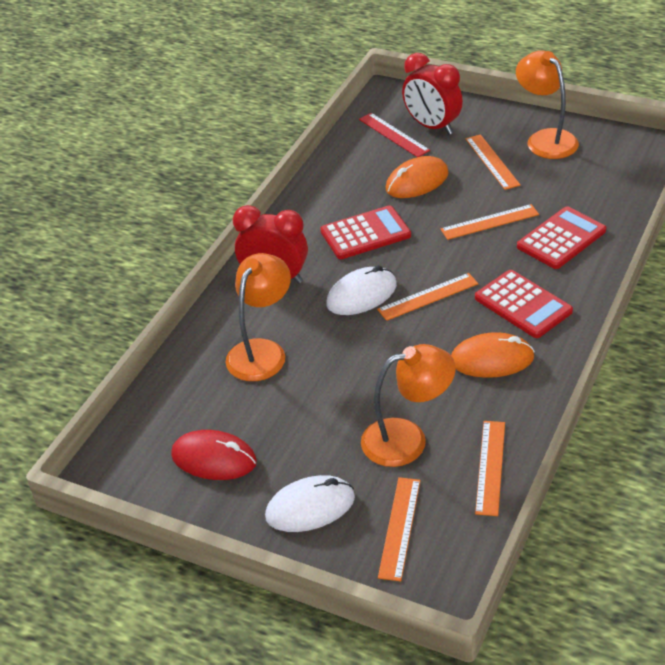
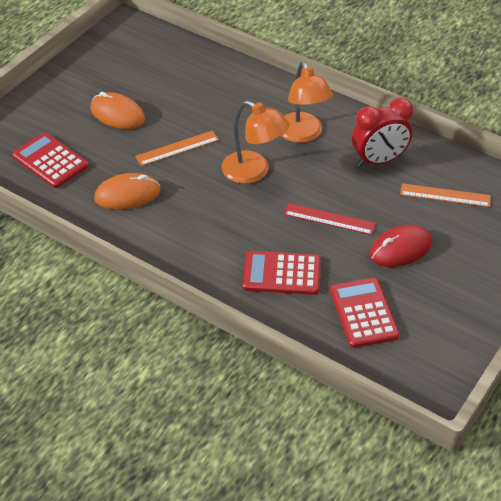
orange lamp: [225,253,291,381] [361,344,456,467] [516,50,579,159] = 3 -> [221,101,289,184] [281,62,333,143] = 2
orange ruler: [377,273,479,321] [378,477,420,581] [440,204,539,240] [466,134,521,190] [475,421,505,516] = 5 -> [135,131,219,166] [400,183,491,207] = 2
red clock: [233,205,308,283] [402,53,463,135] = 2 -> [352,98,413,167] = 1
white mouse: [265,475,355,532] [326,265,397,315] = 2 -> none = 0

